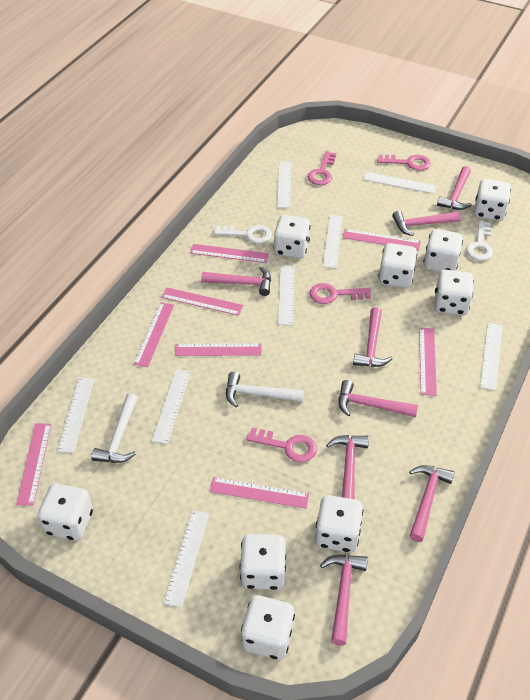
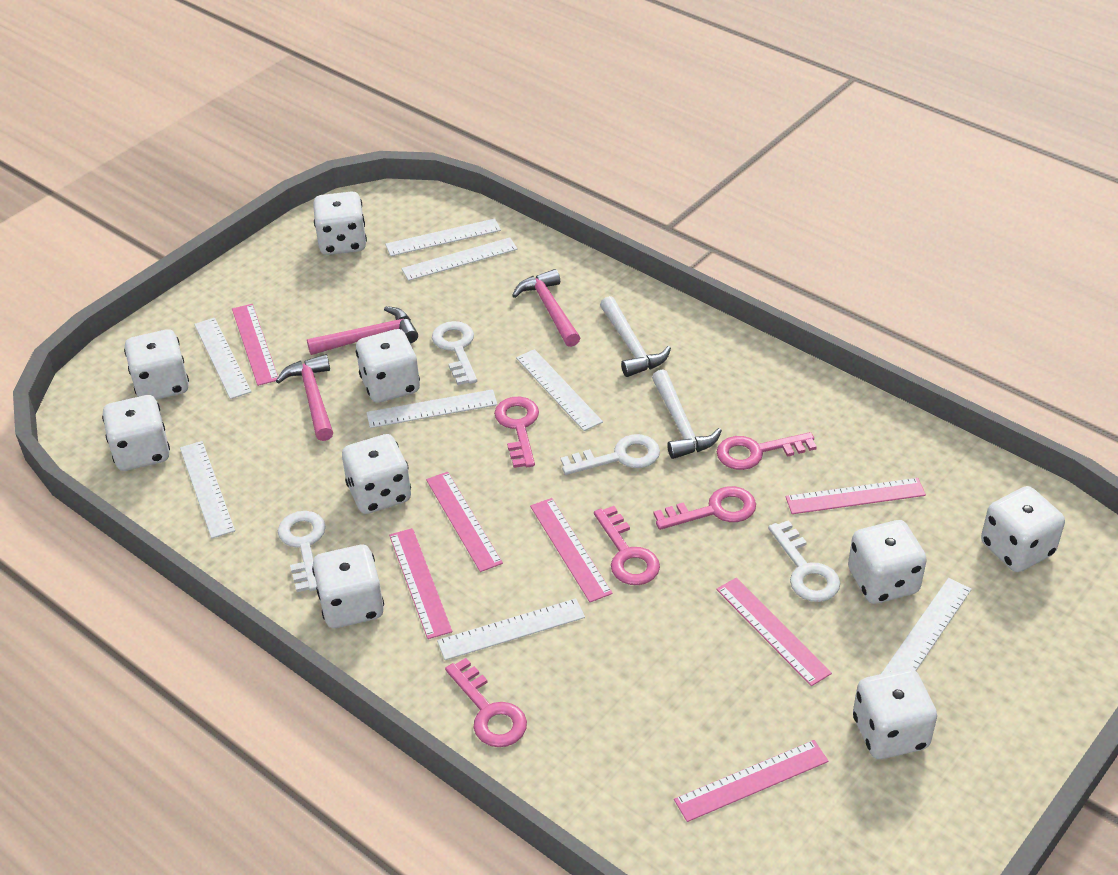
pink hammer: [201,266,271,296] [320,555,368,646] [326,435,369,499] [338,380,418,417] [353,307,393,367] [392,211,461,236] [409,465,455,542] [437,166,472,210] = 8 -> [276,354,333,441] [307,306,418,355] [512,269,580,347] = 3
pink key: [246,428,317,462] [308,151,336,185] [310,283,371,304] [377,154,431,171] = 4 -> [445,658,527,747] [494,397,539,468] [594,506,660,585] [654,486,756,530] [717,432,817,470] = 5
pink ruler: [16,423,51,506] [134,302,174,367] [161,288,243,316] [175,343,262,356] [190,244,269,263] [209,477,309,509] [343,229,421,250] [419,328,437,396] = 8 -> [232,304,278,386] [389,528,452,639] [426,472,503,572] [530,498,613,602] [674,740,829,822] [716,578,832,686] [786,478,926,514] = 7
white key: [214,225,272,244] [466,221,493,261] = 2 -> [278,511,326,592] [432,321,477,385] [561,434,660,475] [768,520,840,602] = 4

